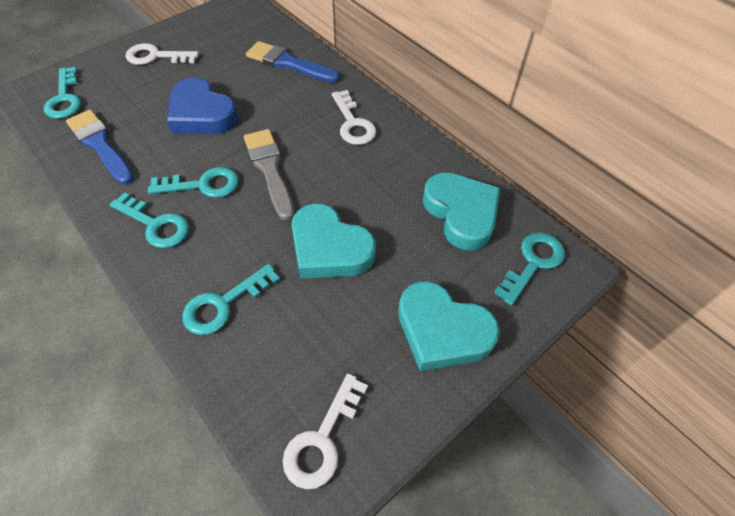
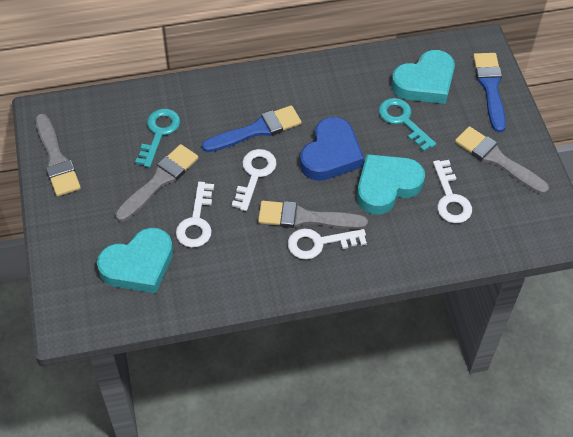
grey brush: [244,129,294,221] = 1 -> [35,114,81,196] [115,144,199,222] [258,201,368,229] [455,126,549,194] = 4
turquoise key: [44,67,81,119] [110,192,189,248] [148,167,239,198] [182,264,280,335] [494,232,565,306] = 5 -> [135,109,180,168] [379,98,436,152] = 2
white key: [126,43,199,65] [282,374,368,489] [332,90,376,145] = 3 -> [176,182,214,248] [231,149,277,211] [288,228,367,260] [433,160,472,223] = 4

